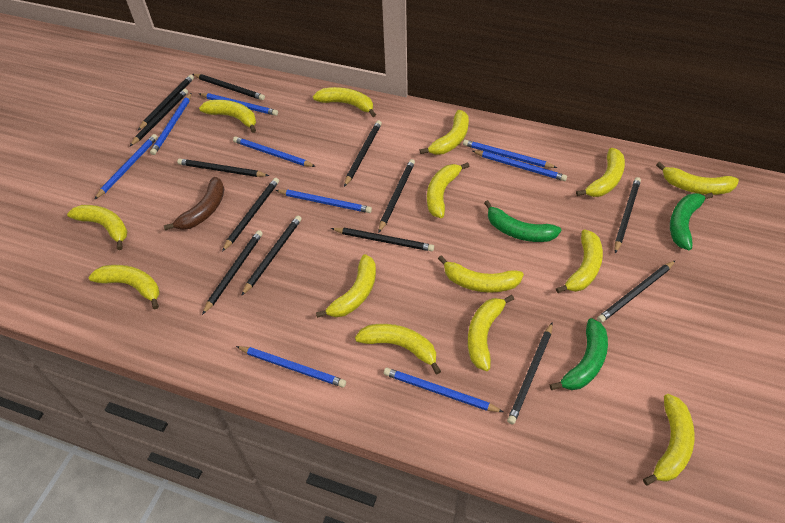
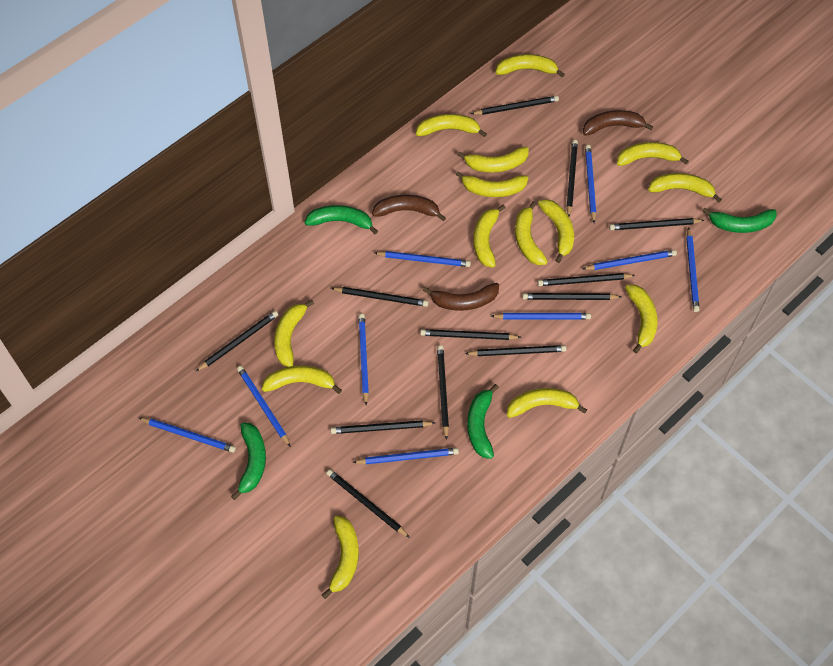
black pencil: [130,89,188,146] [138,75,194,130] [177,159,269,177] [193,74,265,100] [202,230,263,315] [222,178,279,251] [241,216,302,296] [331,228,434,251] [344,120,382,187] [378,159,415,233] [507,322,553,425] [597,260,676,323] [615,177,641,253] = 13 -> [196,311,278,371] [326,469,410,538] [331,287,428,307] [331,420,435,434] [420,329,521,340] [437,345,449,440] [465,345,567,356] [471,96,559,115] [522,293,622,300] [538,273,635,286] [566,140,578,216] [609,218,705,230] = 12
brown banana: [164,177,224,230] = 1 -> [372,195,446,221] [423,283,499,311] [583,110,653,136] = 3
green banana: [484,200,561,242] [550,318,608,390] [670,193,713,250] = 3 -> [231,422,266,500] [305,205,378,235] [467,384,499,459] [702,208,776,233] = 4

